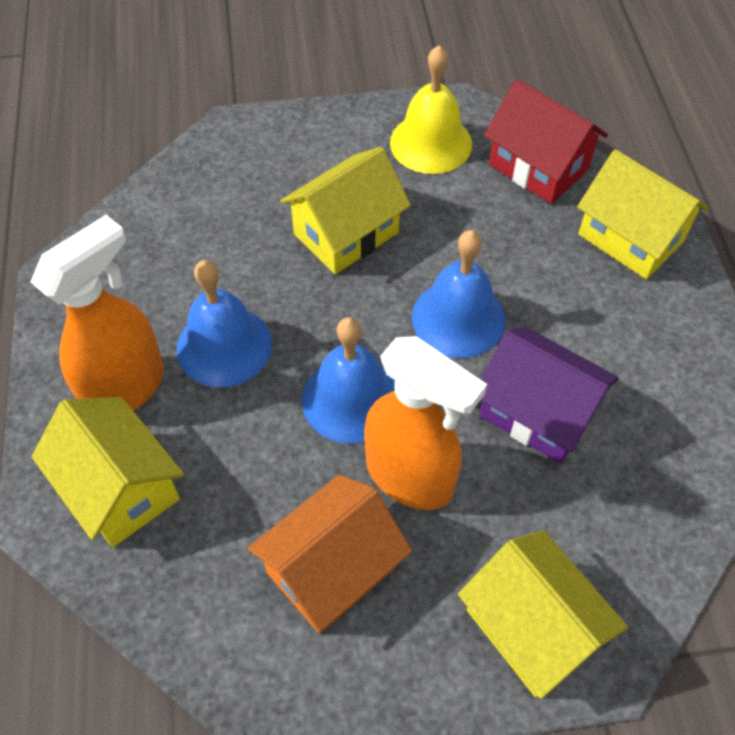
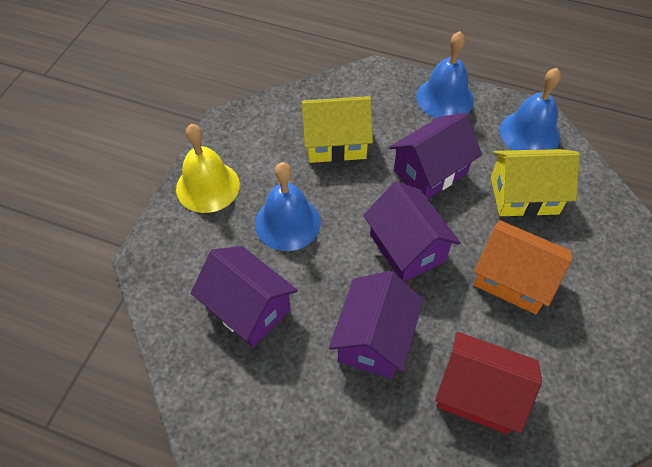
orange spray bottle: [31,215,164,411] [364,336,487,510] = 2 -> none = 0
purple house: [479,326,619,464] = 1 -> [191,246,298,348] [329,271,423,379] [363,181,461,282] [389,113,482,199] = 4
yellow house: [32,397,184,547] [280,147,411,274] [458,530,628,699] [577,149,709,279] = 4 -> [301,96,373,163] [491,149,580,217] = 2

